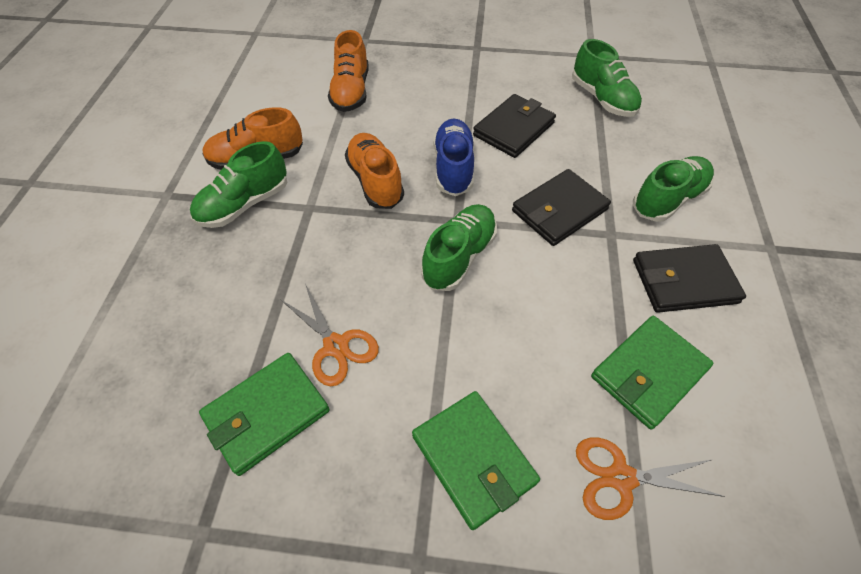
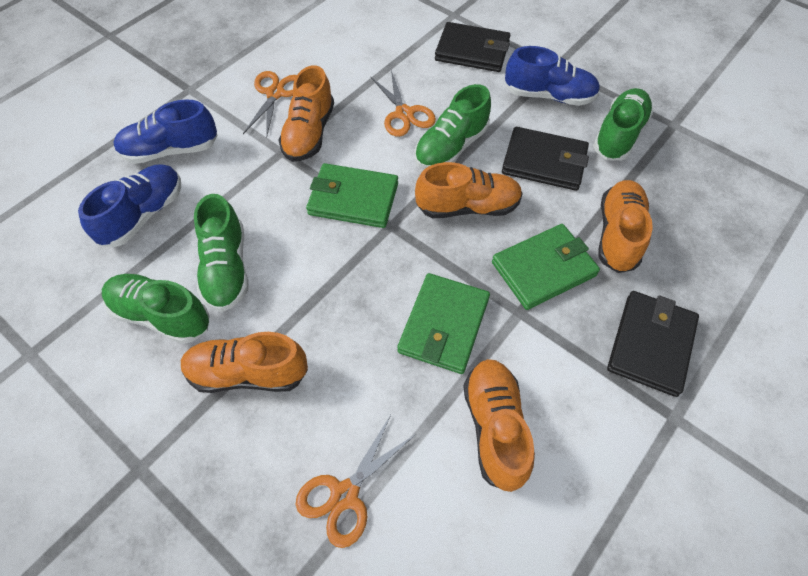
blue shoe: [433,119,474,196] = 1 -> [78,164,181,247] [113,99,217,164] [505,46,600,106] = 3
orange scissors: [280,284,379,386] [576,437,725,520] = 2 -> [243,71,297,138] [296,415,416,548] [370,70,436,137] = 3
orange shoe: [202,107,303,170] [328,30,369,112] [345,133,404,209] = 3 -> [181,332,308,393] [278,65,334,162] [415,162,523,218] [463,359,535,492] [598,180,653,273] = 5

